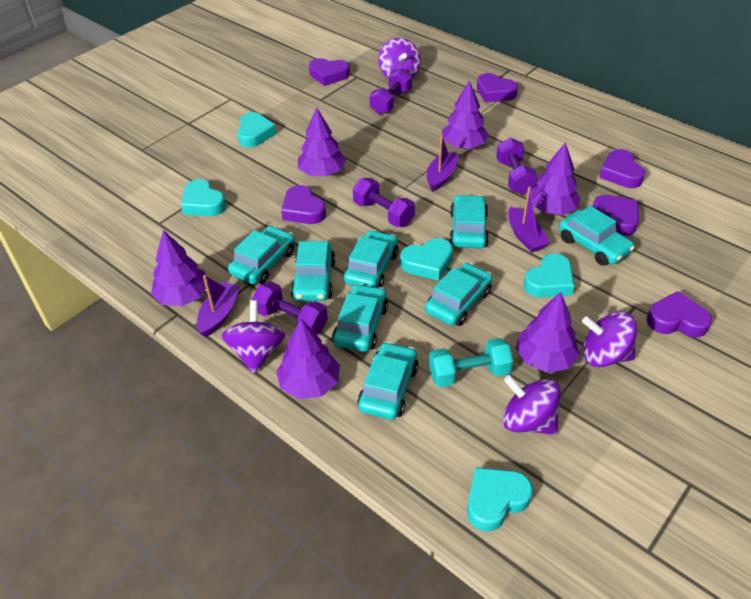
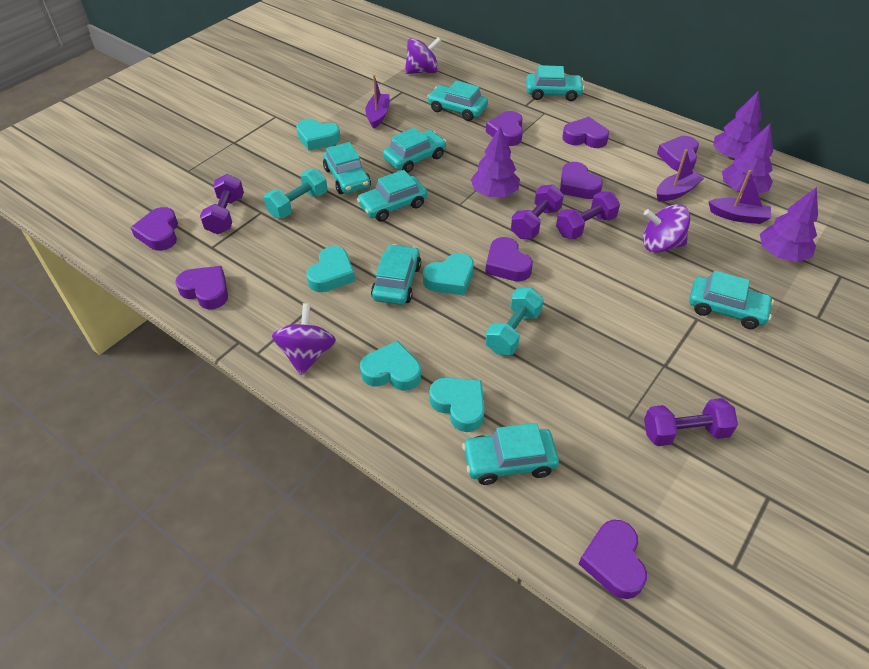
purple heart: [281,185,326,224] [309,58,350,86] [477,73,518,102] [593,195,639,236] [599,149,645,188] [647,291,712,338] = 6 -> [130,207,178,251] [175,266,228,309] [485,237,533,281] [486,111,523,146] [560,162,603,199] [562,117,609,148] [579,520,647,599] [657,136,699,171] = 8
purple spinning top: [221,301,286,373] [378,38,421,79] [503,375,561,435] [582,311,637,367] = 4 -> [272,303,336,375] [405,37,441,74] [643,204,690,252] = 3
purple tree: [151,230,207,306] [276,319,340,399] [298,107,346,176] [442,80,489,149] [516,292,580,373] [530,142,581,215] = 6 -> [471,127,520,197] [713,91,762,160] [722,124,773,194] [760,187,818,262] = 4
turquoise dumbbell: [429,338,513,387] = 1 -> [264,169,328,218] [485,288,544,355] = 2

